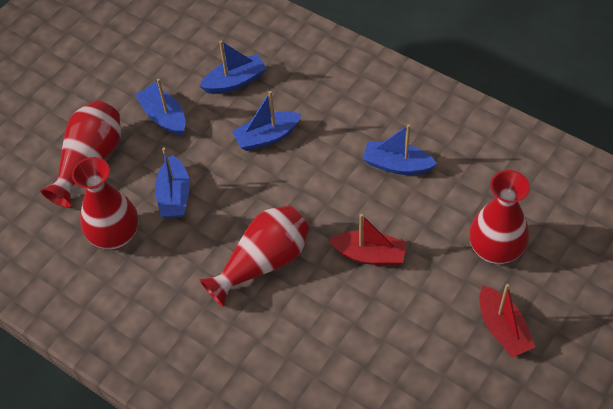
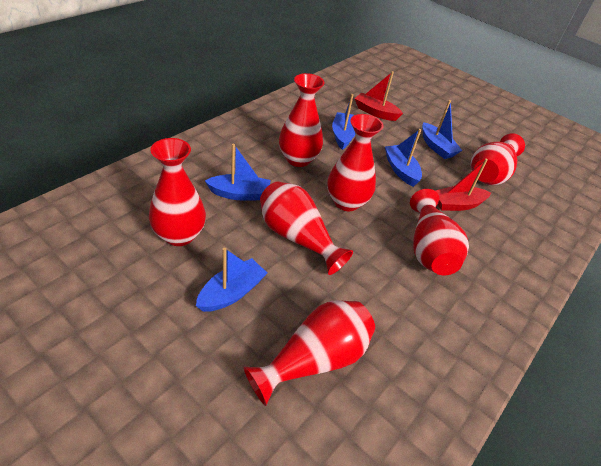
red vase: [40,101,121,208] [72,157,138,249] [199,206,310,307] [469,170,530,264] = 4 -> [149,138,206,246] [244,300,375,406] [260,181,353,275] [279,73,325,167] [327,114,383,211] [410,189,469,276] [471,133,525,185] = 7

